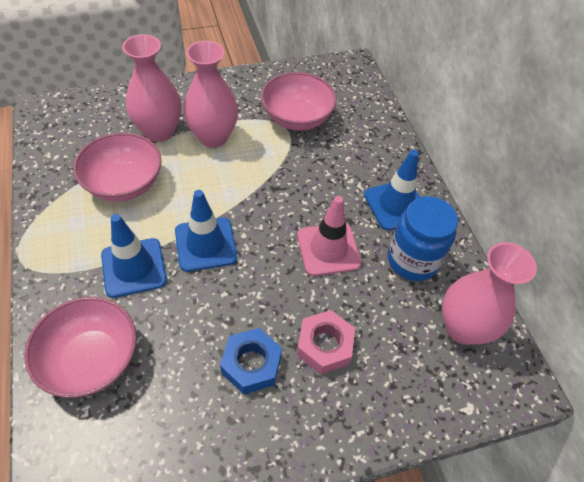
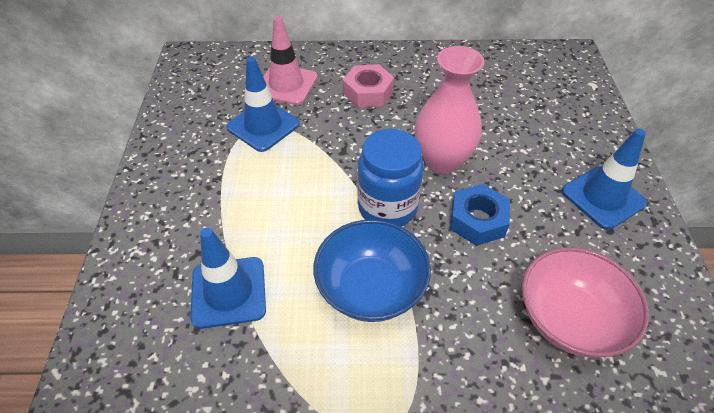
blue bowl: none = 0 -> [313,219,431,322] = 1
pink bowl: [24,297,137,398] [73,133,162,202] [261,72,337,131] = 3 -> [522,247,649,358] = 1
pink vase: [122,34,181,142] [183,41,238,148] [442,242,537,345] = 3 -> [415,46,484,174] = 1

